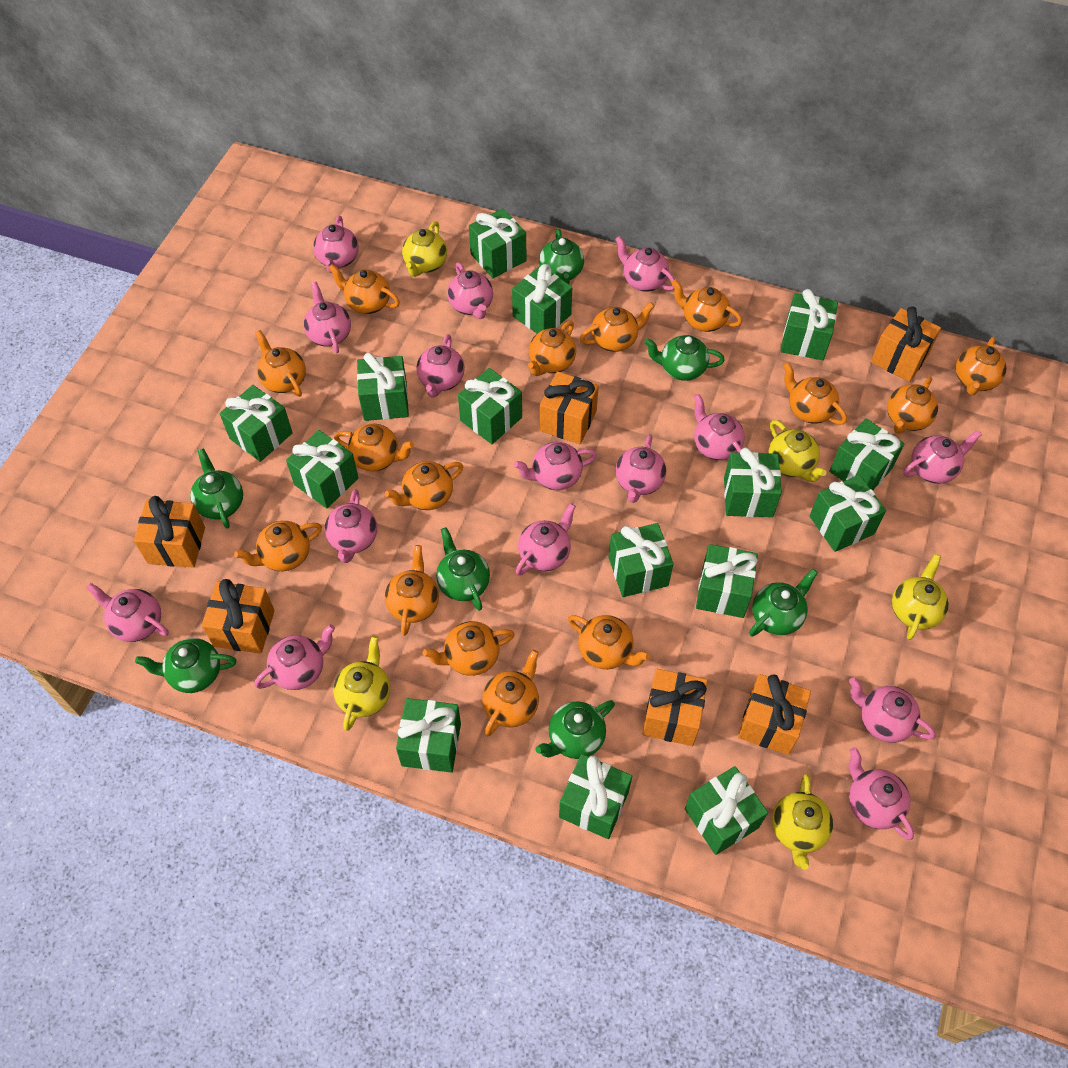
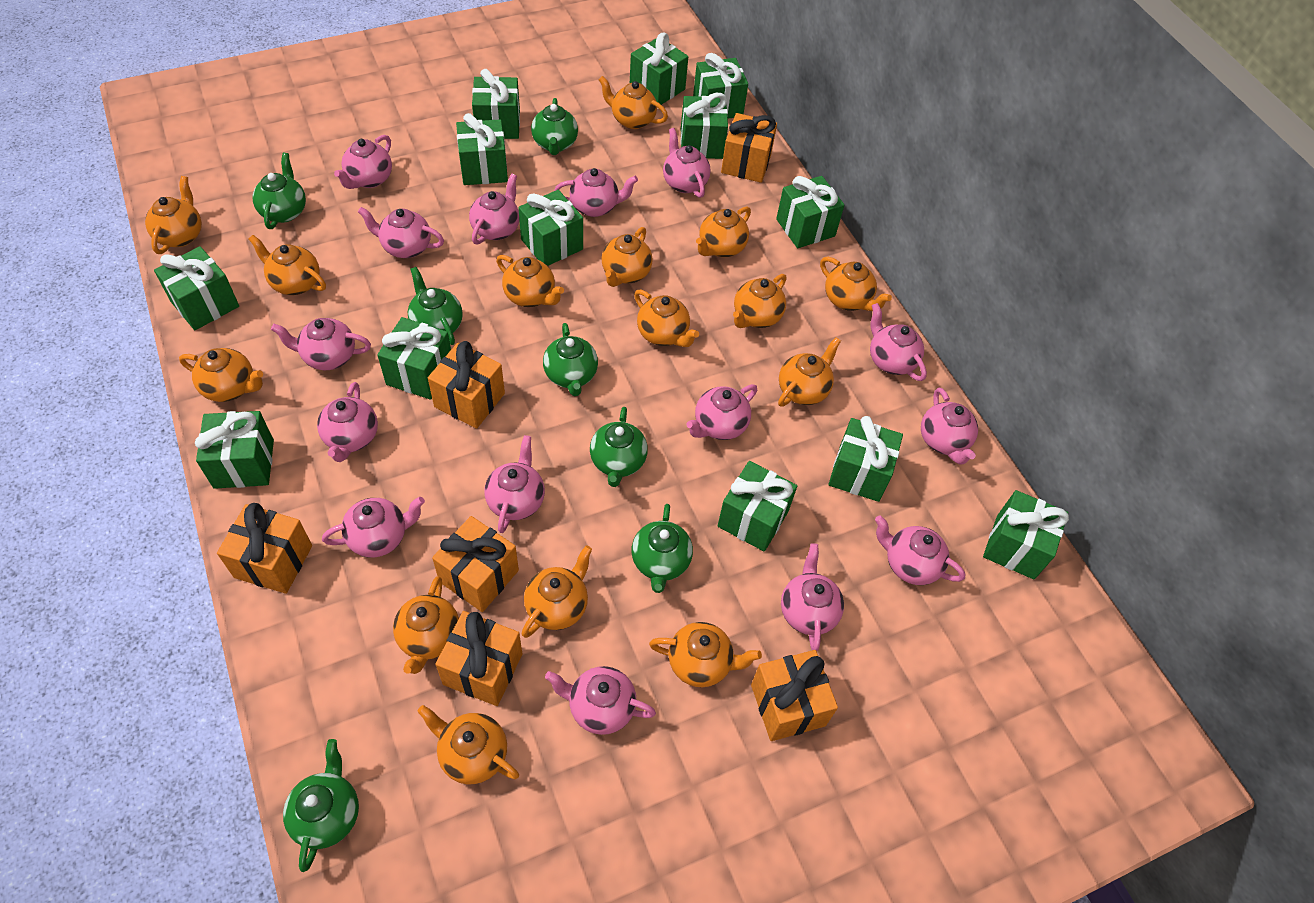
green gift: [220,385,293,462] [286,430,359,508] [357,353,409,421] [396,698,461,773] [458,368,522,444] [469,208,526,278] [512,264,572,333] [559,754,632,839] [608,523,673,597] [685,766,768,855] [696,544,758,618] [724,448,782,517] [781,289,838,360] [810,475,886,552] [829,418,904,490] = 15 -> [154,246,239,330] [195,411,274,489] [377,317,451,400] [456,113,508,185] [472,69,520,139] [518,190,583,266] [630,33,688,105] [681,93,728,159] [693,53,748,119] [718,461,797,552] [776,176,844,248] [829,416,903,502] [983,490,1069,579] = 13
yellow teapot: [333,636,390,731] [402,221,447,277] [768,420,826,482] [772,774,833,870] [892,554,949,640] = 5 -> none = 0

